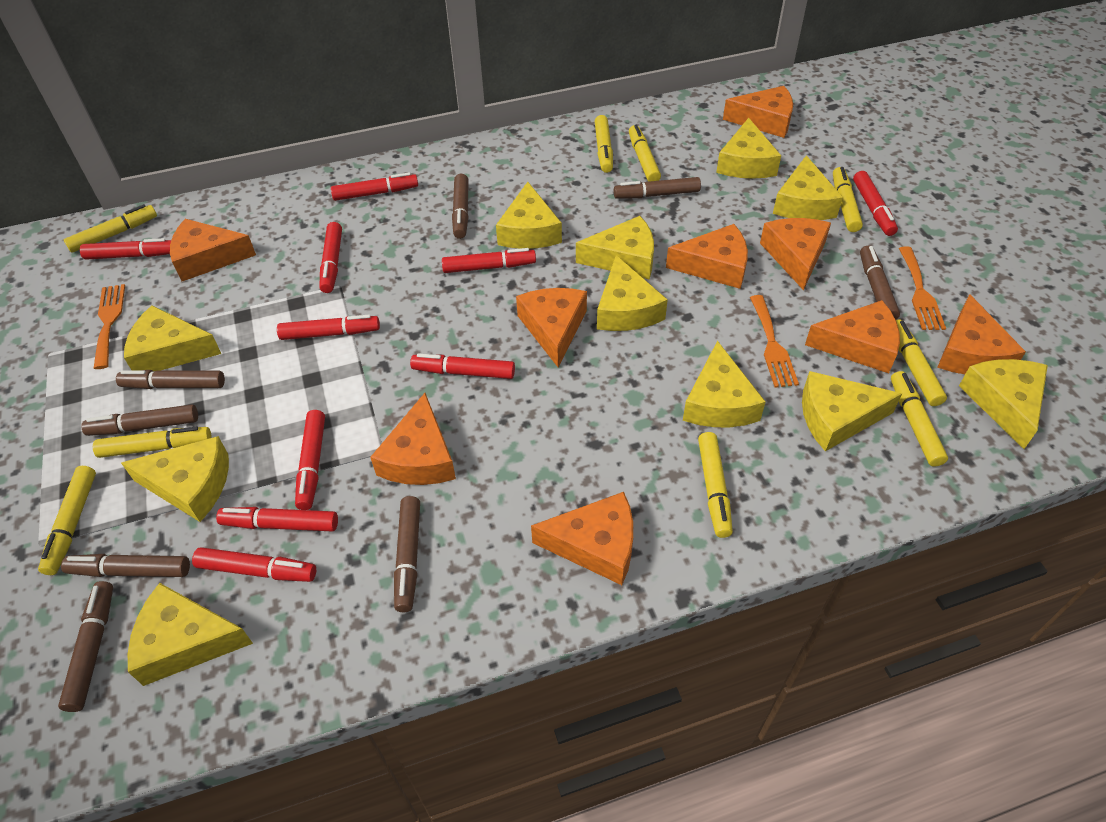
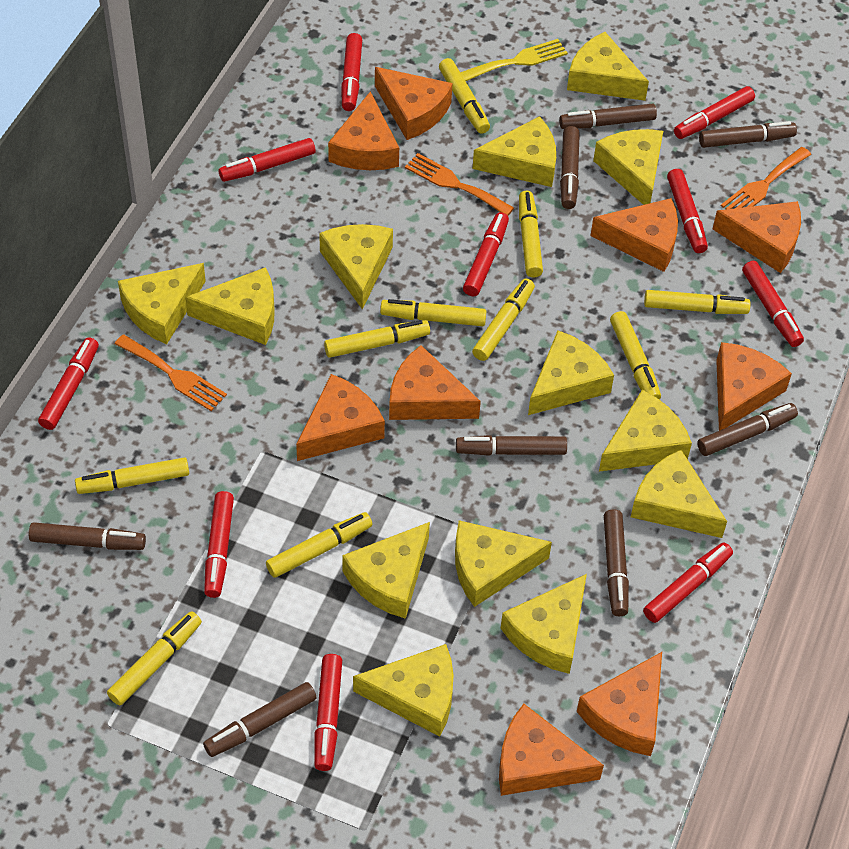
yellow cheese: [121,436,229,522] [124,305,221,372] [128,583,253,686] [496,182,562,249] [576,216,654,280] [597,255,668,331] [683,341,766,427] [716,118,781,179] [773,155,843,220] [802,371,902,451] [959,359,1048,449] = 11 -> [118,263,206,344] [185,267,274,345] [319,224,393,310] [342,522,430,619] [353,644,454,737] [455,520,552,607] [473,116,556,187] [501,574,587,674] [528,331,614,415] [567,32,649,101] [593,129,663,205] [599,390,692,472] [631,450,727,538] = 13
yellow fork: none = 0 -> [460,39,568,81] = 1
yellow marker: [38,466,96,575] [64,204,157,253] [93,426,211,458] [595,115,613,173] [629,125,661,182] [698,432,733,538] [833,167,863,232] [891,371,948,467] [896,320,947,406] = 9 -> [75,457,189,494] [107,611,202,706] [266,512,372,578] [324,320,430,358] [380,299,487,326] [439,58,490,134] [472,279,535,361] [519,190,543,278] [610,311,661,399] [644,290,751,314] = 10

